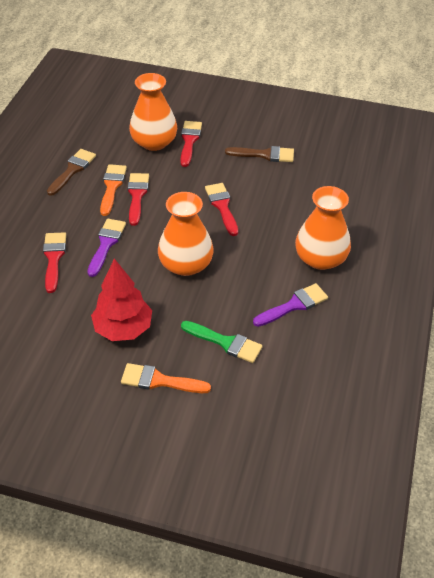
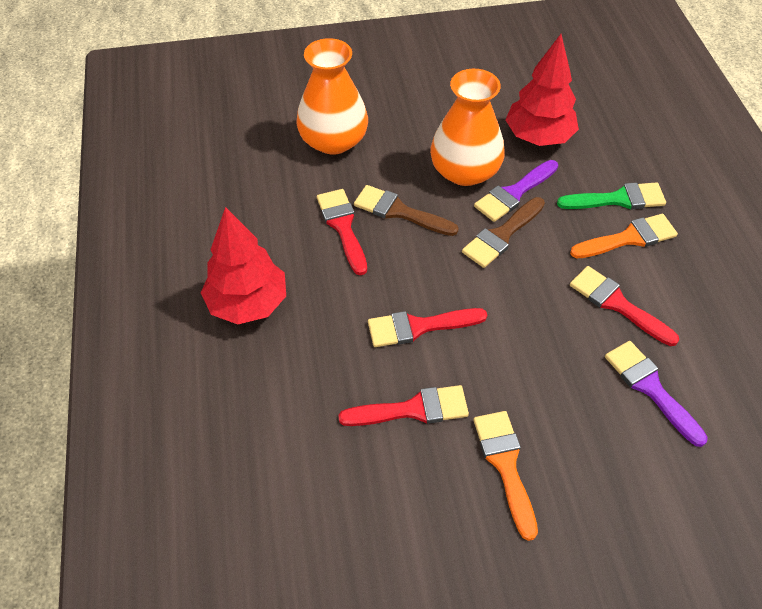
orange vase: [129,73,177,151] [158,192,214,276] [295,186,351,270] = 3 -> [296,38,368,155] [430,69,505,186] = 2
red tree: [91,259,152,341] = 1 -> [201,207,286,324] [505,34,579,146] = 2

